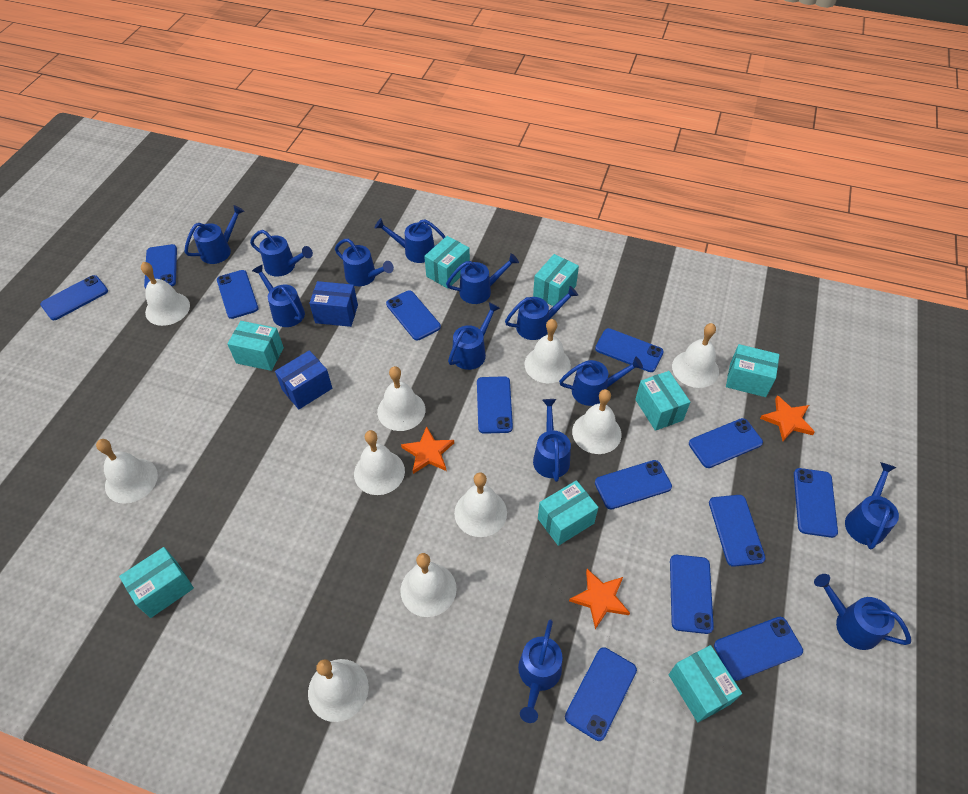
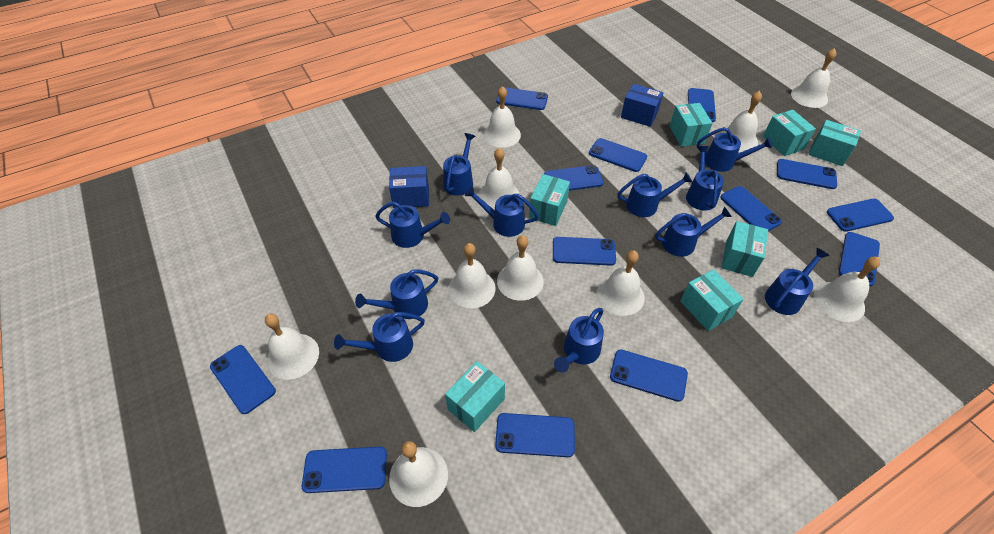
blue watering can: [184,205,245,264] [250,230,313,277] [252,264,305,327] [335,239,394,286] [375,218,445,263] [446,253,519,304] [448,302,500,370] [505,286,578,340] [518,619,562,723] [533,399,571,482] [559,357,643,406] [814,574,911,650] [845,462,899,549] = 13 -> [334,312,425,362] [355,270,438,319] [375,201,450,248] [443,133,475,196] [465,186,539,237] [554,308,604,372] [617,172,692,217] [655,206,732,257] [686,146,724,211] [697,127,772,172] [765,248,829,315] = 11
orange star: [401,426,454,474] [569,569,630,629] [760,395,815,441] = 3 -> none = 0
turquoise box: [119,547,194,618] [227,321,284,371] [424,236,470,289] [533,254,579,306] [538,480,598,546] [635,371,690,431] [669,645,742,723] [726,344,779,397] = 8 -> [445,361,505,432] [529,174,570,226] [670,103,713,147] [680,269,744,331] [721,221,768,277] [763,110,816,156] [809,120,861,166] = 7

